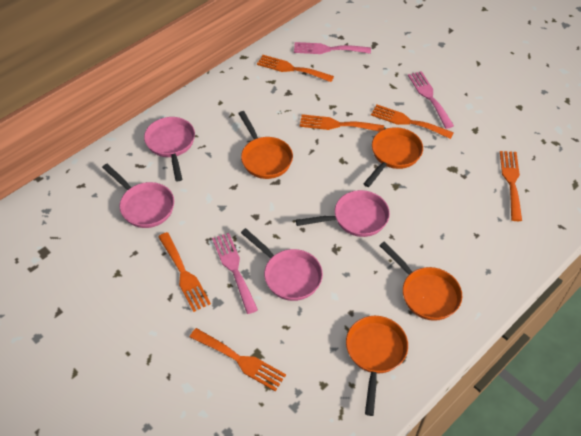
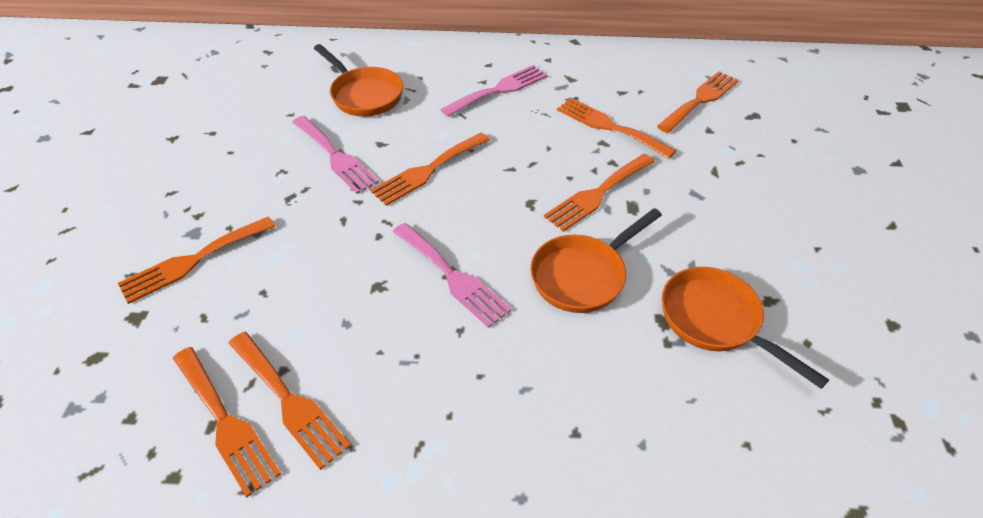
orange fork: [158,232,211,312] [190,328,286,392] [257,55,334,82] [300,114,384,132] [371,105,454,139] [500,151,522,221] = 6 -> [118,216,276,304] [173,347,281,497] [228,332,351,470] [370,133,490,206] [544,154,655,232] [557,98,676,159] [657,71,739,133] = 7
orange pan: [238,111,293,179] [346,316,408,416] [364,127,423,187] [379,242,462,321] = 4 -> [314,44,403,116] [530,208,662,313] [662,267,829,389] = 3
pink pan: [102,164,174,228] [144,117,195,181] [241,228,323,301] [296,190,390,237] = 4 -> none = 0

